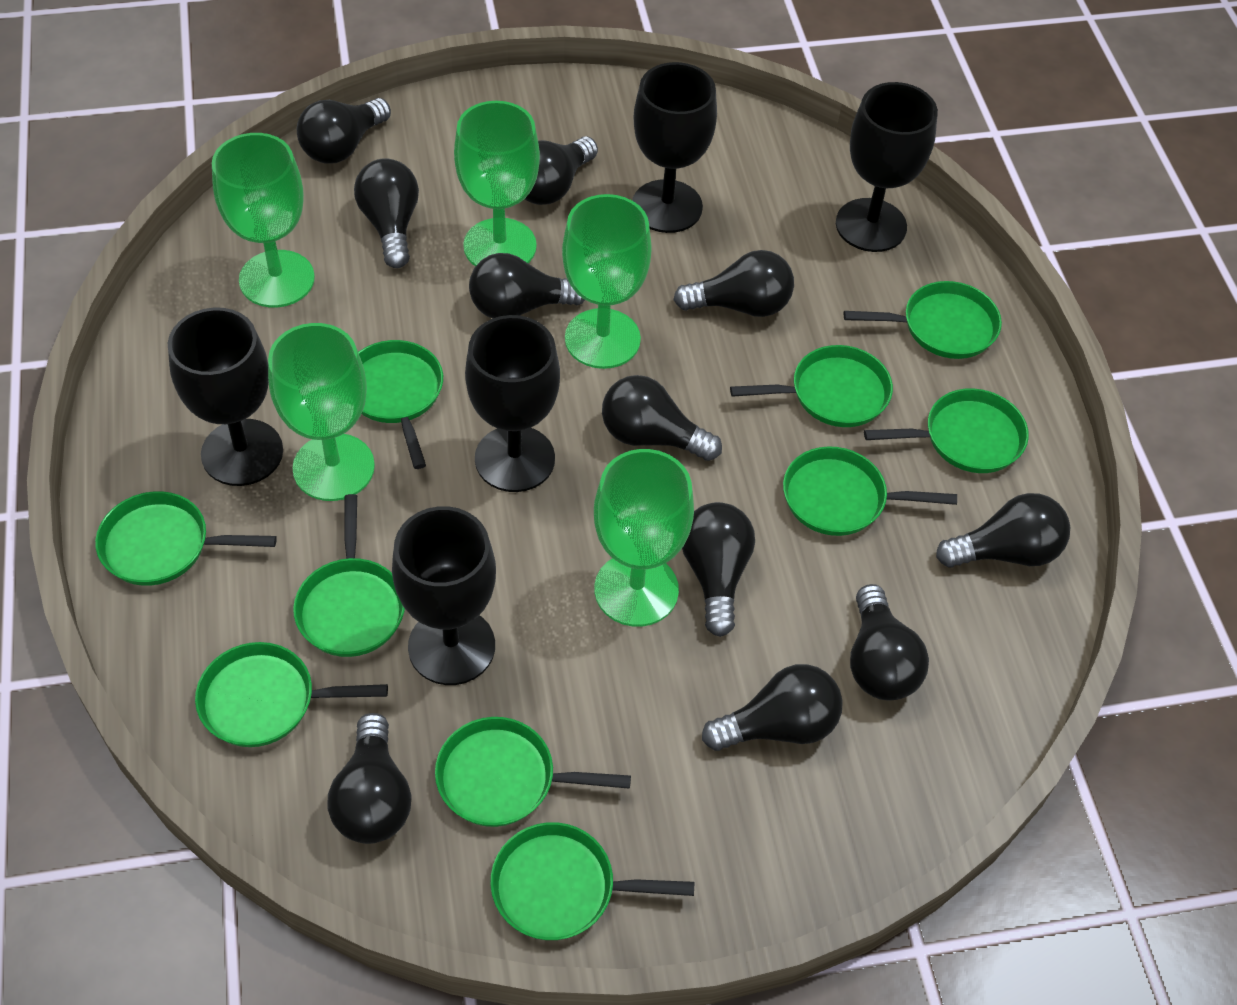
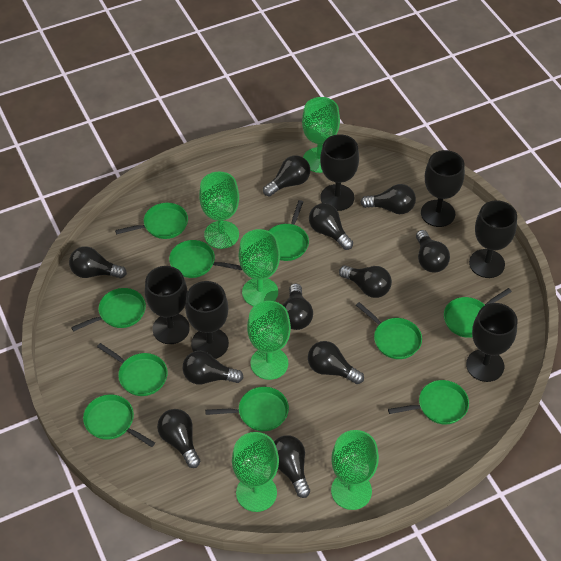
black goblet: [168,307,283,486] [392,506,496,685] [465,315,560,492] [632,62,717,233] [836,82,938,252] = 5 -> [145,266,190,344] [185,281,229,359] [320,134,359,211] [421,150,465,227] [466,303,517,382] [469,200,517,278] = 6
green goblet: [212,133,315,307] [268,323,375,501] [454,101,540,266] [562,194,652,369] [594,449,694,627] = 5 -> [199,171,239,249] [232,432,279,512] [239,229,280,306] [247,301,291,380] [302,97,340,173] [331,430,379,510] = 6

